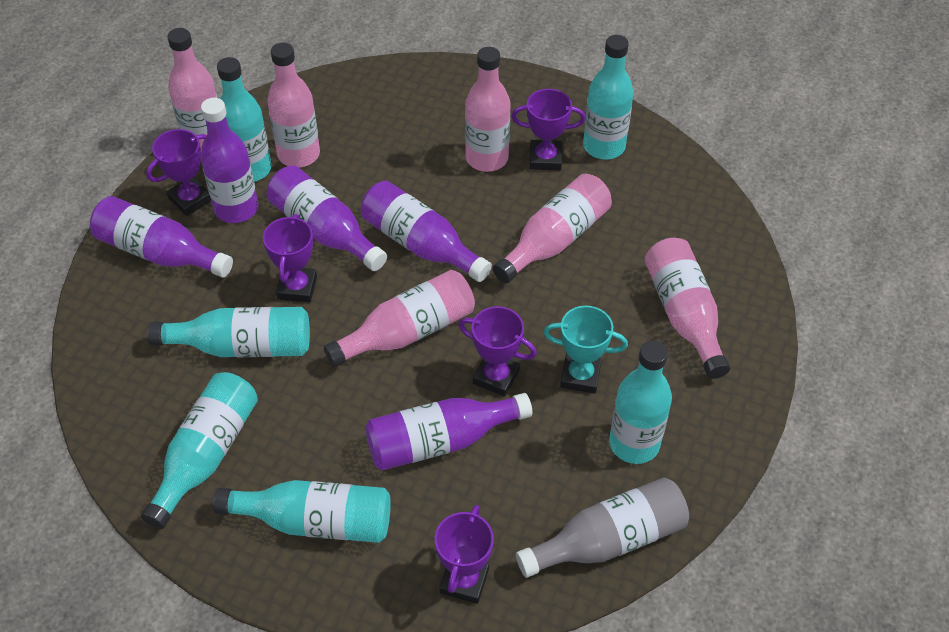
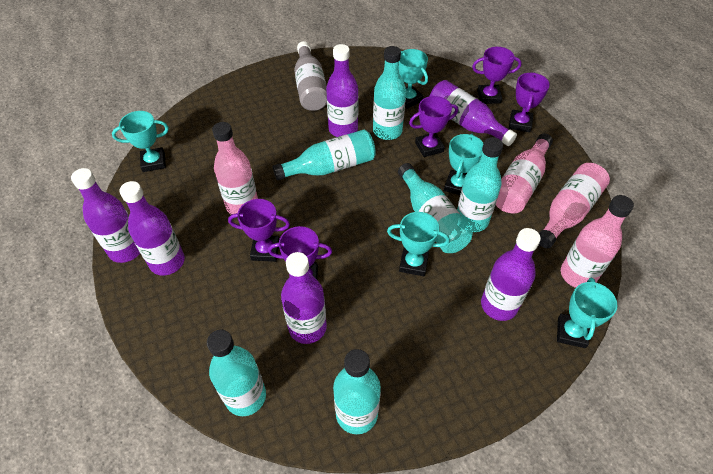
pink bottle: [167,28,217,150] [267,43,320,167] [324,270,475,367] [465,47,511,172] [493,174,612,283] [645,238,730,379] = 6 -> [212,122,258,215] [496,133,553,214] [539,163,610,248] [561,195,634,288] = 4
purple bottle: [90,196,233,278] [200,98,258,223] [267,165,387,271] [361,181,492,282] [365,393,532,471] = 5 -> [71,168,140,263] [119,181,185,276] [281,252,327,344] [326,44,358,137] [430,80,517,146] [481,228,541,321] = 6
turquoise trophy: [543,306,628,394] = 1 -> [112,111,169,172] [387,212,450,276] [399,49,428,109] [444,134,484,195] [557,278,617,348] = 5

